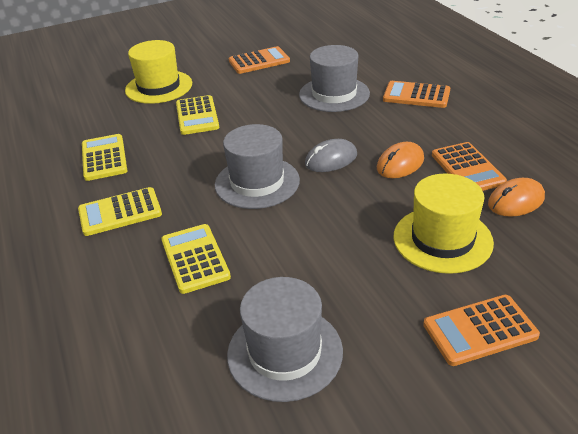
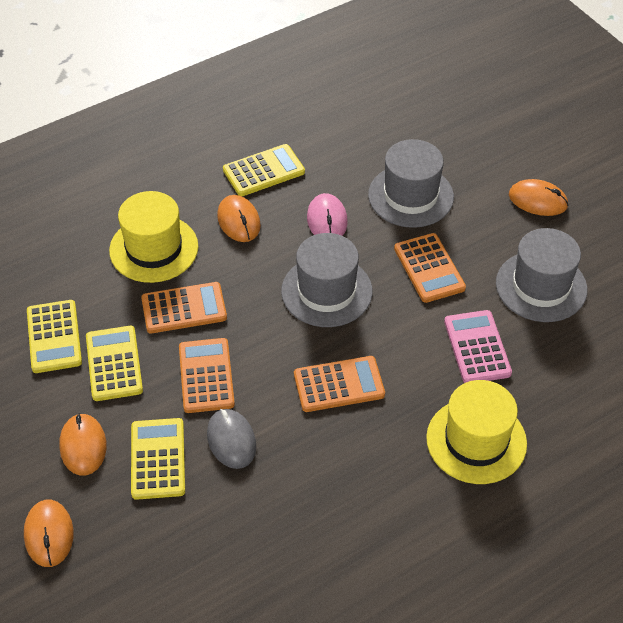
orange mouse: [377,142,424,178] [488,178,545,217] = 2 -> [24,500,74,567] [59,413,107,476] [217,195,261,242] [509,179,569,216] = 4
pink calculator: none = 0 -> [444,310,512,383] = 1
pink mouse: none = 0 -> [307,193,348,236] = 1

